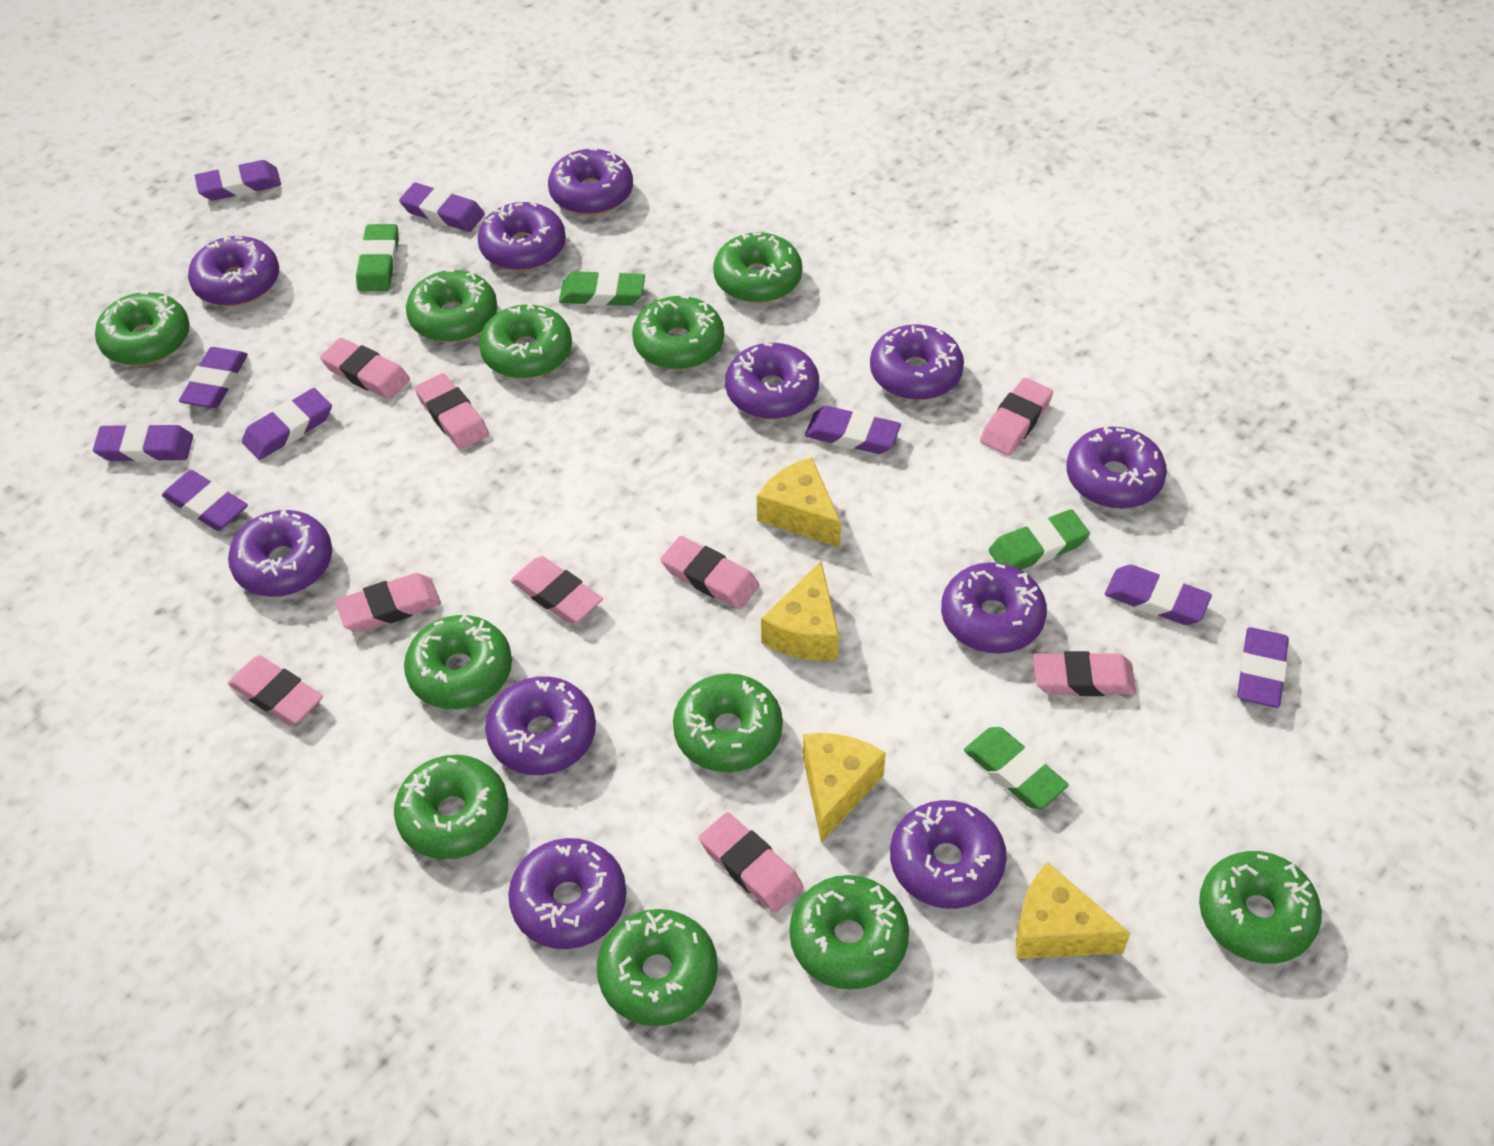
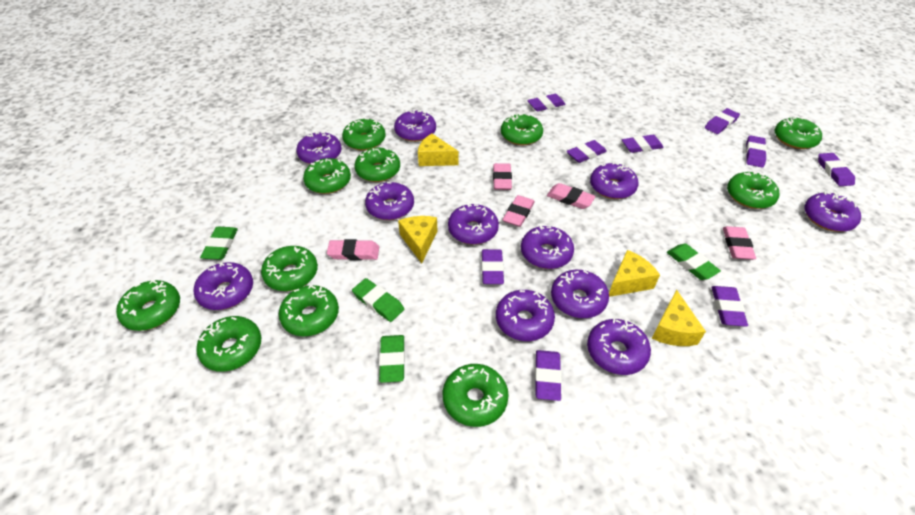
pink eraser: [228,655,323,725] [320,338,410,399] [335,573,441,632] [415,373,489,450] [511,556,603,624] [660,536,760,609] [699,812,803,913] [980,378,1053,456] [1033,651,1136,696] = 9 -> [327,239,379,260] [493,163,512,190] [502,195,535,227] [547,183,596,209] [723,226,756,260] = 5

